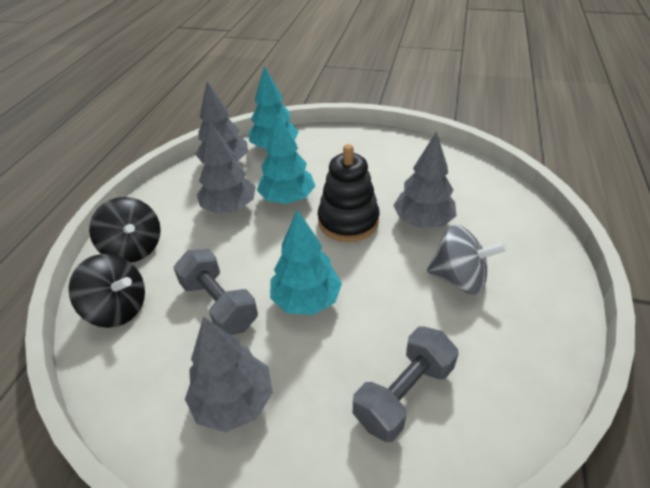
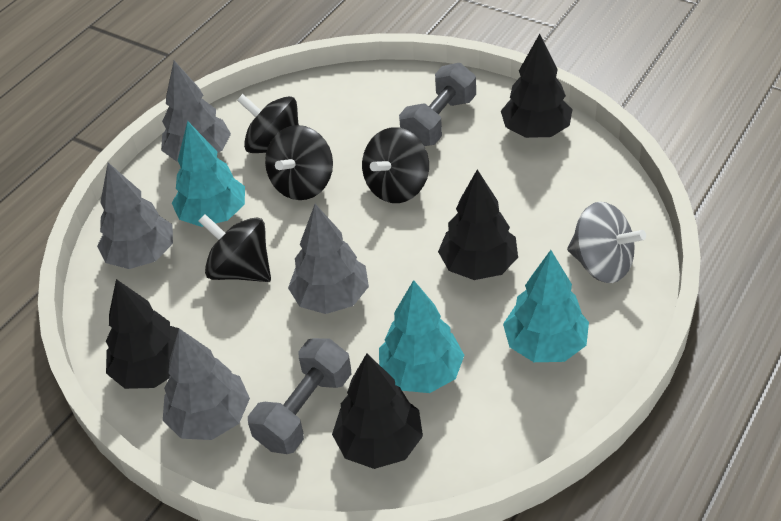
black spinning top: [69,254,145,328] [89,197,161,263] = 2 -> [199,214,271,282] [237,94,299,153] [265,125,333,200] [362,127,429,203] = 4
black stacking toy: [318,144,380,242] = 1 -> none = 0
black tree: none = 0 -> [106,279,179,389] [332,353,423,469] [438,170,518,280] [501,34,572,138] = 4

